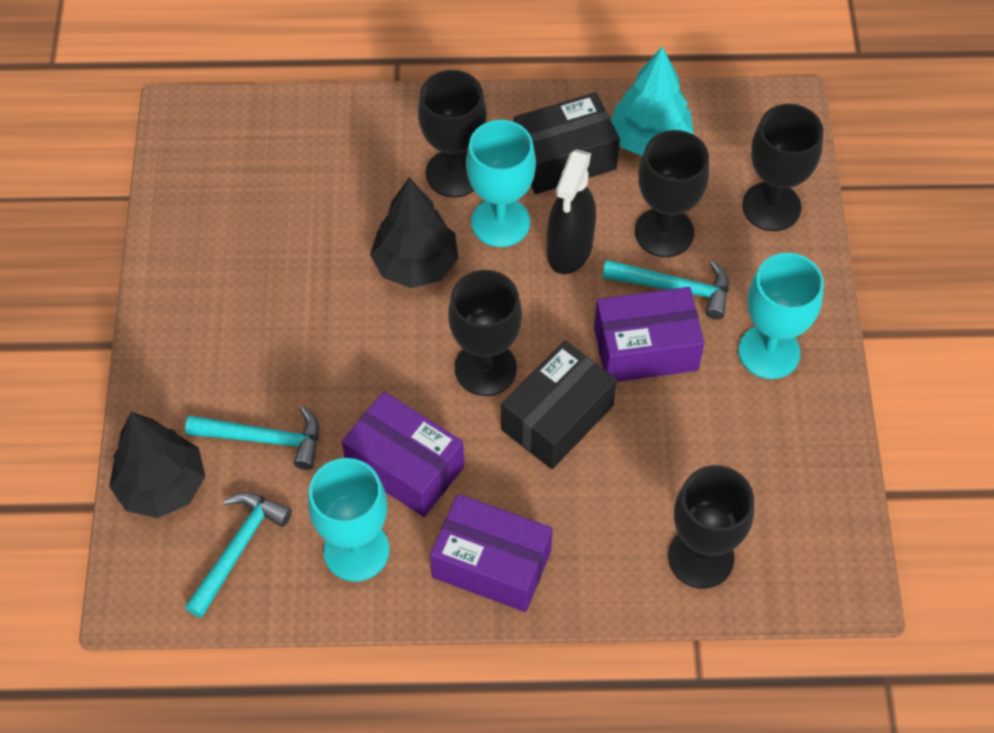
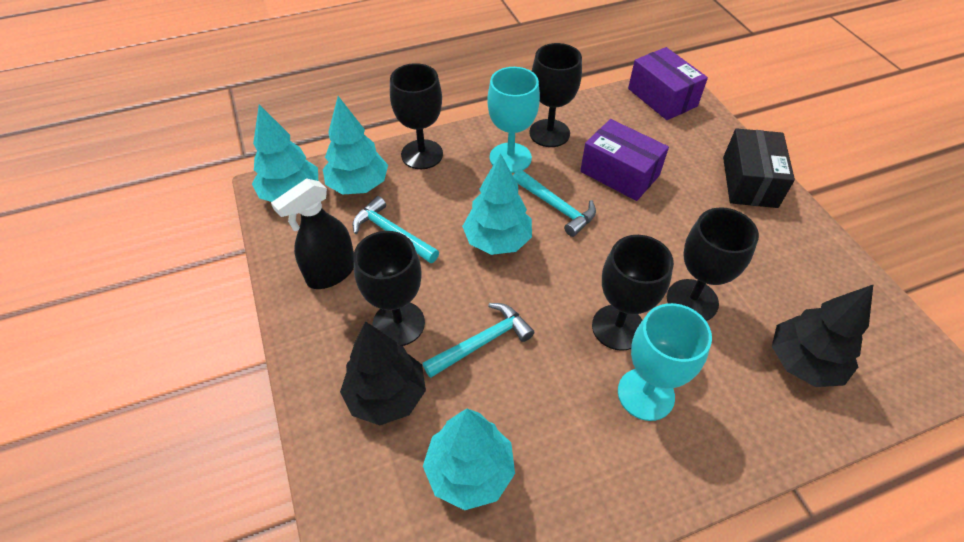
black box: [501,340,617,469] [514,92,620,194] = 2 -> [723,128,795,208] = 1
purple box: [342,391,464,517] [430,494,553,612] [594,287,704,382] = 3 -> [580,119,669,201] [628,47,708,120] = 2
turquoise goblet: [308,458,390,582] [466,120,536,247] [738,253,824,379] = 3 -> [487,67,540,173] [618,303,712,421] = 2
turquoise tree: [611,46,694,156] = 1 -> [252,104,318,202] [323,96,388,195] [423,409,515,510] [462,153,532,255] = 4

